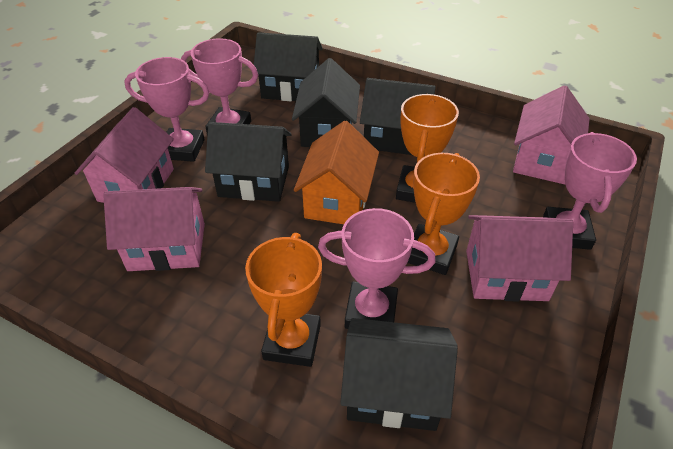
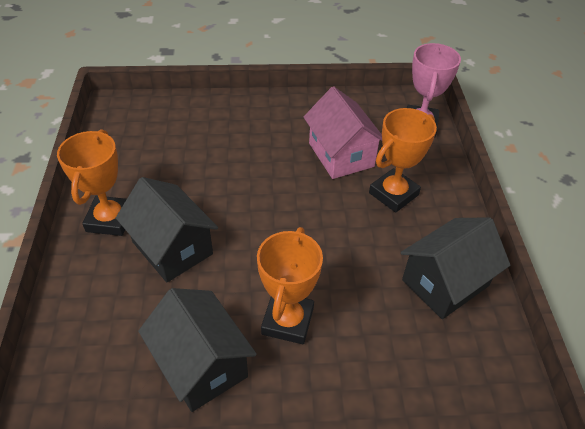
black house: [205,122,292,202] [254,32,323,101] [292,58,360,147] [340,318,458,431] [360,78,436,155] = 5 -> [116,177,218,282] [138,288,257,412] [401,217,510,319] = 3
orange house: [294,121,379,224] = 1 -> none = 0
pink house: [75,107,174,203] [103,187,205,271] [466,215,573,302] [513,85,590,184] = 4 -> [303,86,382,179] = 1
pink trophy: [124,57,209,162] [181,38,258,135] [318,208,436,329] [543,132,637,250] = 4 -> [407,43,461,138] = 1

